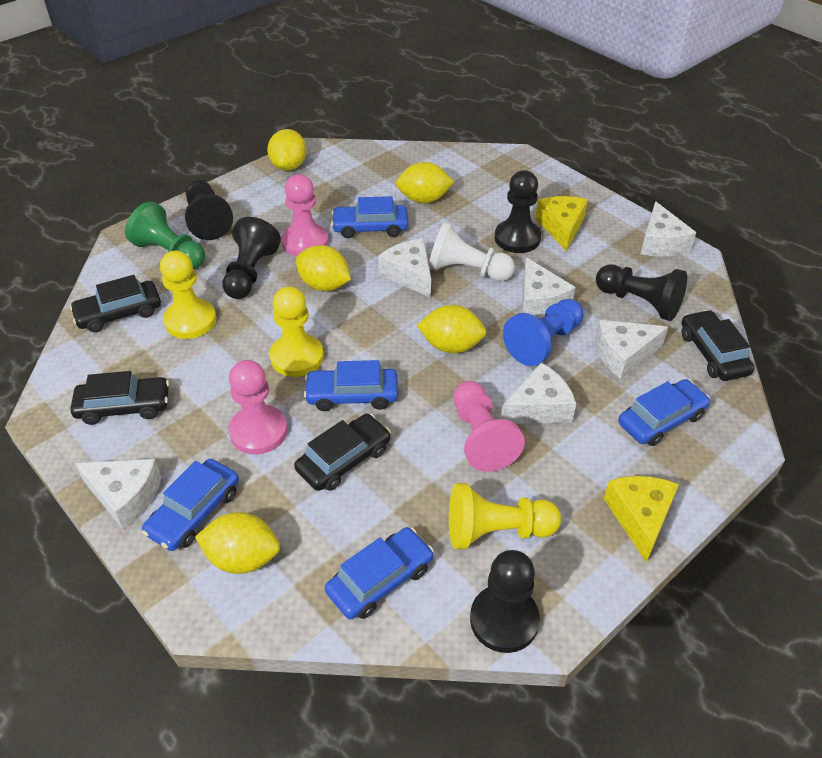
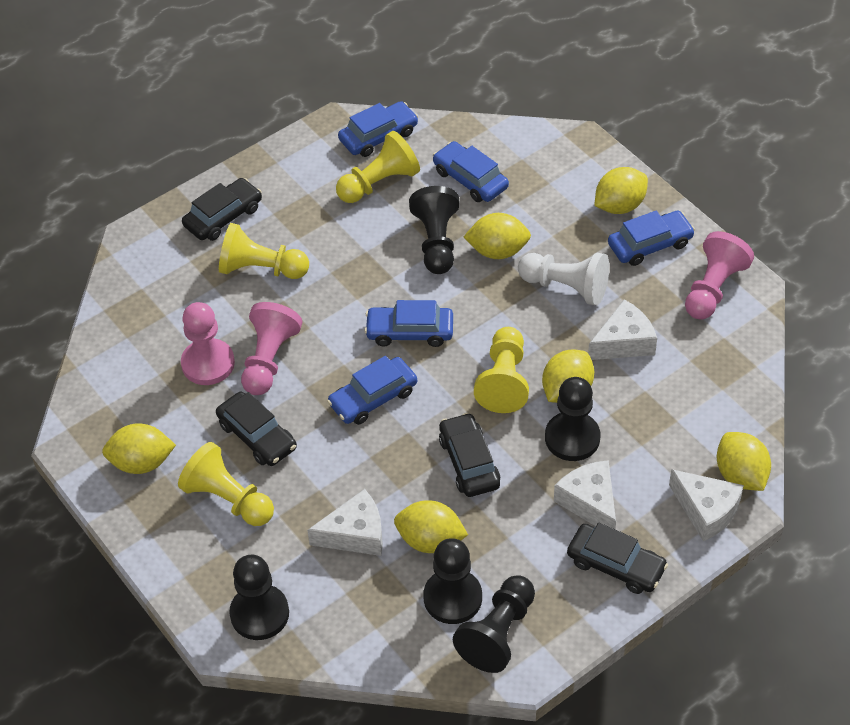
blue pawn: [503,299,584,366] = 1 -> none = 0
green pawn: [125,202,205,269] = 1 -> none = 0
white cheese: [75,459,162,530] [378,239,431,298] [501,363,576,424] [522,257,576,318] [595,320,668,379] [640,201,696,257] = 6 -> [307,489,383,556] [554,460,616,529] [588,299,657,360] [669,469,744,541] = 4
yellow cheese: [535,196,588,251] [604,476,679,563] = 2 -> none = 0
yellow lemon: [195,512,280,574] [267,129,306,171] [296,245,351,291] [396,162,454,203] [417,305,486,353] = 5 -> [102,423,176,474] [394,500,468,553] [464,213,531,259] [542,349,594,403] [594,167,648,214] [717,432,771,491] = 6
yellow pawn: [160,251,216,339] [269,286,324,377] [449,483,561,549] = 3 -> [178,442,274,526] [219,223,309,279] [336,131,420,203] [474,327,529,413] = 4

